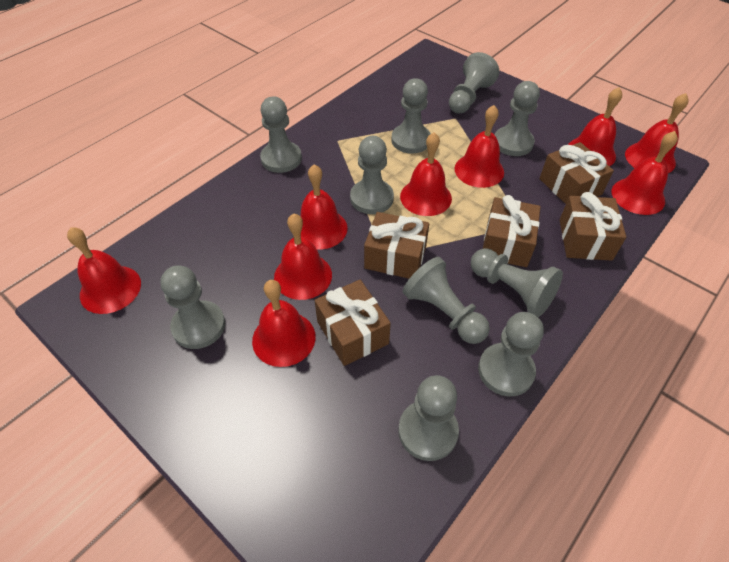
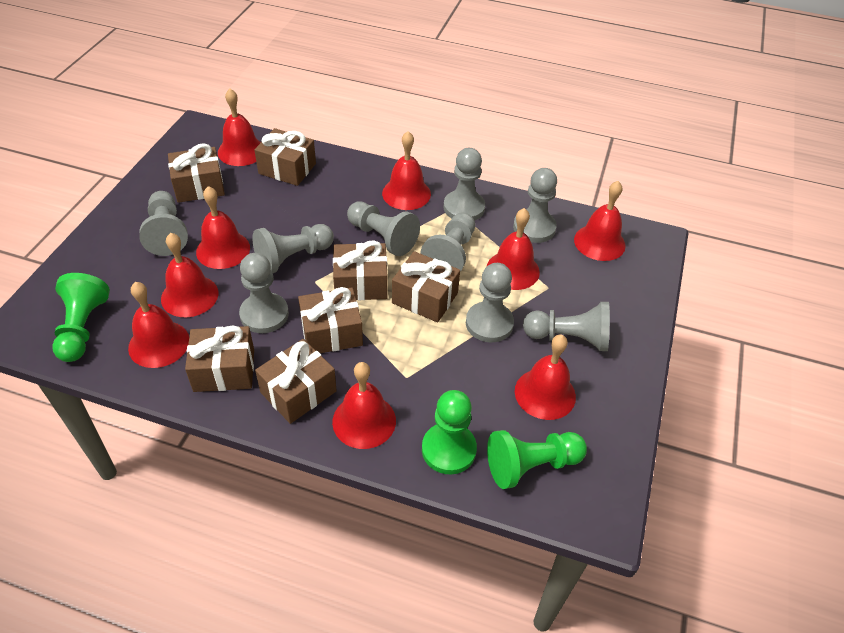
brown gift: [315,280,391,366] [364,212,429,279] [483,195,540,267] [539,142,614,204] [560,192,626,261] = 5 -> [168,143,225,203] [185,326,254,392] [255,128,316,186] [255,339,337,424] [298,287,363,353] [333,240,388,300] [392,251,460,322] = 7
green pawn: none = 0 -> [52,273,110,362] [422,390,477,474] [487,430,587,489] = 3
grey pawn: [161,265,225,349] [260,96,302,173] [350,136,394,214] [391,78,431,154] [398,375,459,461] [402,257,490,344] [449,52,499,114] [471,248,563,317] [478,312,544,397] [495,81,540,156] = 10 -> [139,191,188,256] [239,253,289,333] [253,224,334,273] [347,201,420,256] [420,213,475,272] [443,148,485,221] [466,263,514,343] [513,168,557,243] [523,302,610,351] = 9

